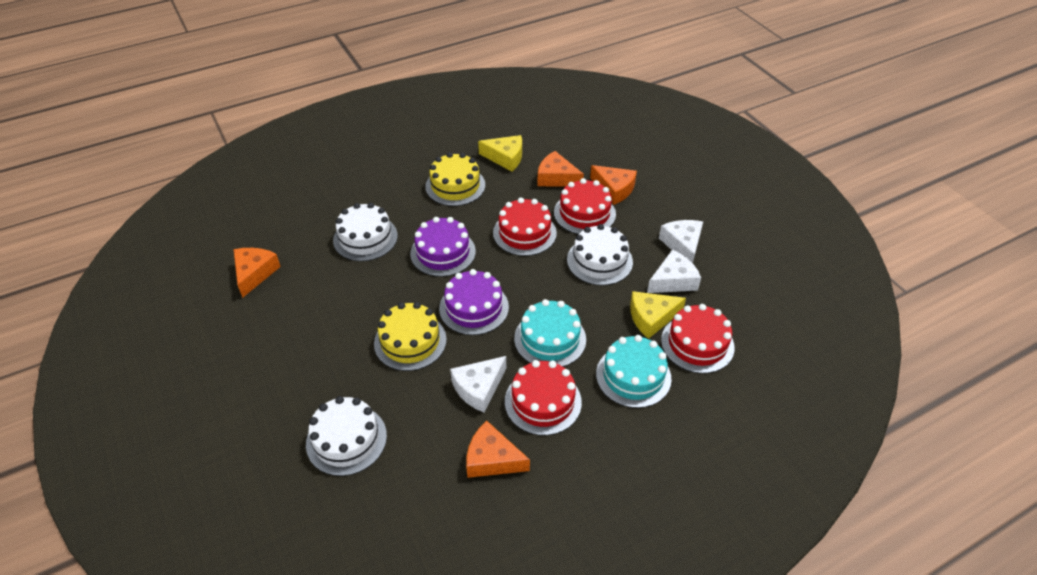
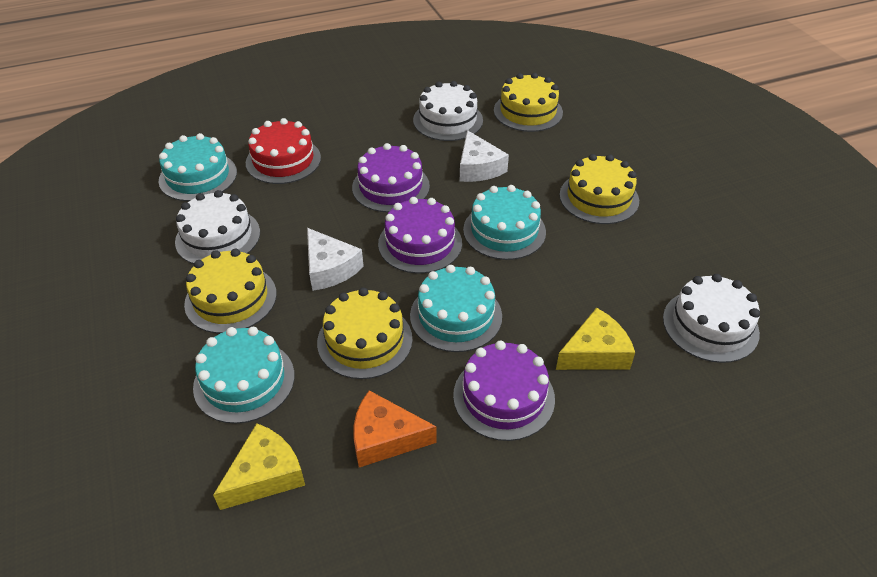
orange cheese: [233,248,281,298] [466,421,530,478] [537,151,584,187] [590,165,637,205] = 4 -> [354,390,437,467] = 1
purple cake: [410,217,476,277] [439,269,509,335] = 2 -> [352,143,430,213] [378,197,462,274] [453,341,555,441] = 3
red cake: [493,198,557,256] [505,360,582,435] [554,178,616,234] [661,304,735,374] = 4 -> [246,118,321,184] = 1
turquoise cake: [514,299,586,367] [596,335,672,408] = 2 -> [159,133,237,201] [193,327,295,424] [410,265,502,352] [463,185,546,260] = 4
white cheese: [450,356,506,413] [647,249,701,293] [659,220,703,263] = 3 -> [307,228,364,291] [460,130,509,182] = 2
yellow cake: [374,302,447,371] [425,152,485,206] = 2 -> [184,249,277,333] [317,287,413,379] [494,73,563,132] [560,154,639,224] = 4

